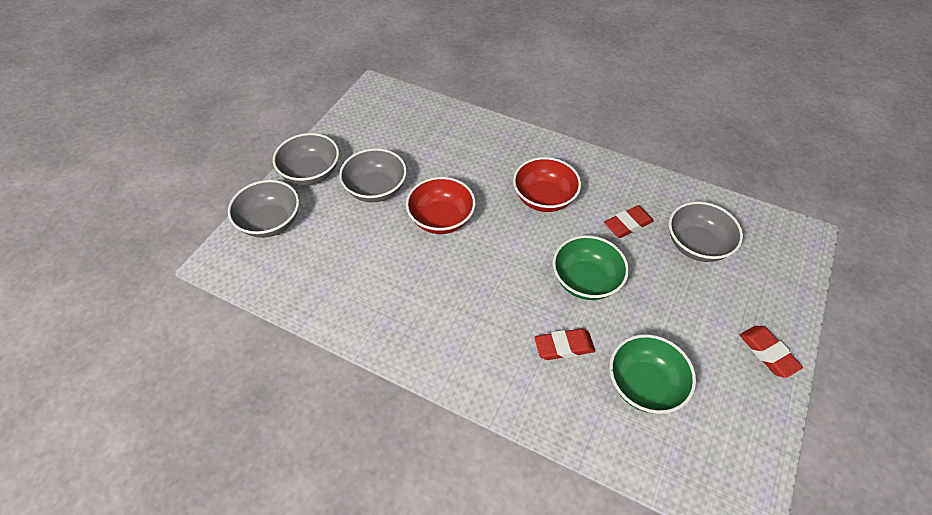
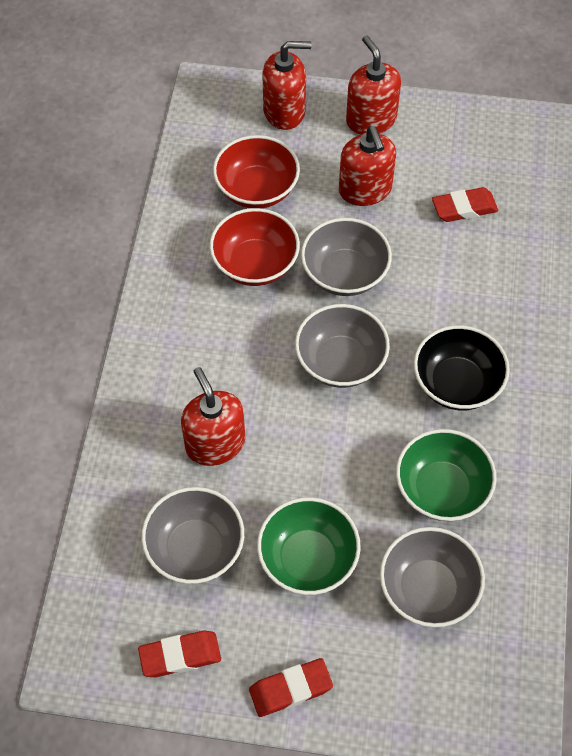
black bowl: none = 0 -> [414,325,510,410] = 1
red soap dispenser: none = 0 -> [181,367,245,466] [262,41,312,130] [339,126,396,206] [346,36,401,135] = 4

